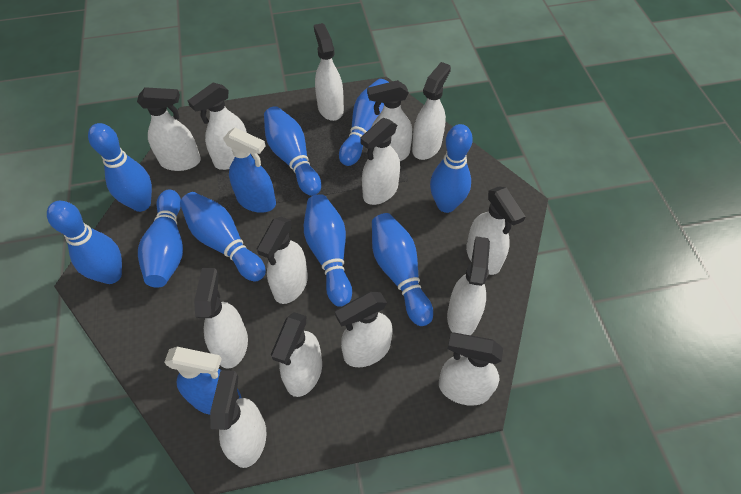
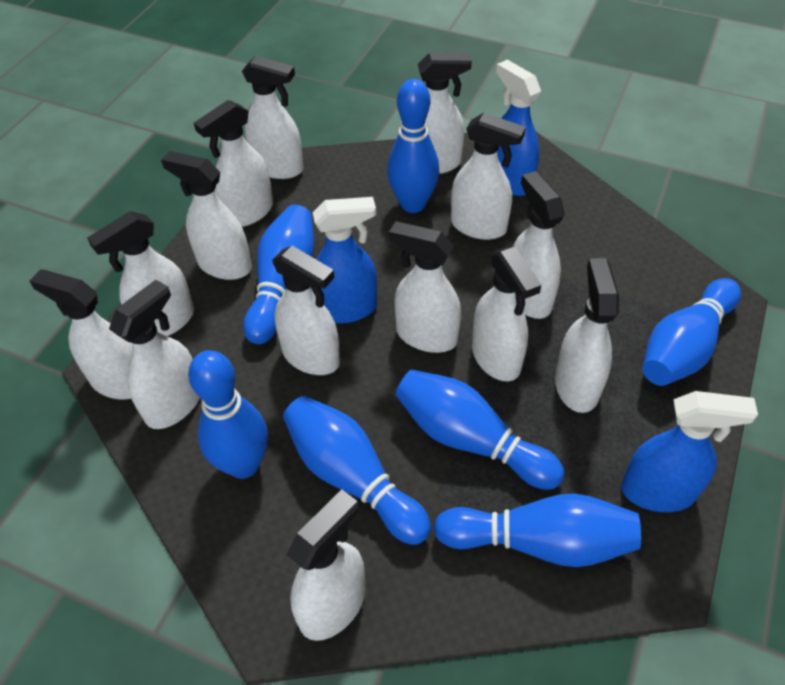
blue bowling pin: [47,201,122,284] [88,123,152,212] [138,189,183,288] [180,192,266,282] [264,106,321,196] [304,194,352,307] [339,79,389,166] [372,213,433,326] [430,124,473,213] = 9 -> [188,350,268,479] [243,205,314,345] [283,396,431,545] [387,79,439,213] [395,369,564,490] [433,493,641,567] [643,278,741,386] = 7
blue spray bottle: [164,347,241,415] [223,128,276,213] = 2 -> [311,197,377,323] [496,60,541,196] [621,391,758,512] = 3

